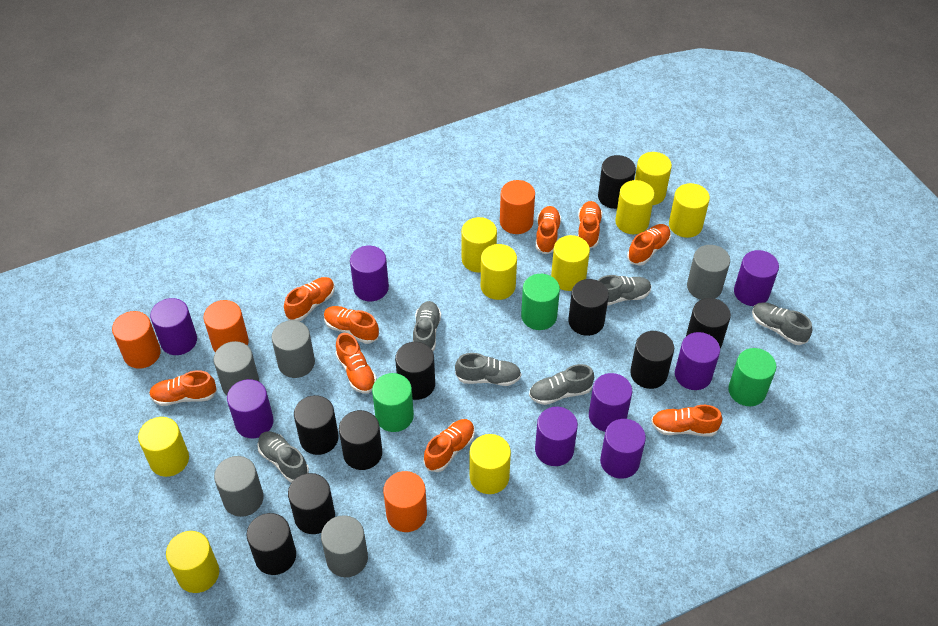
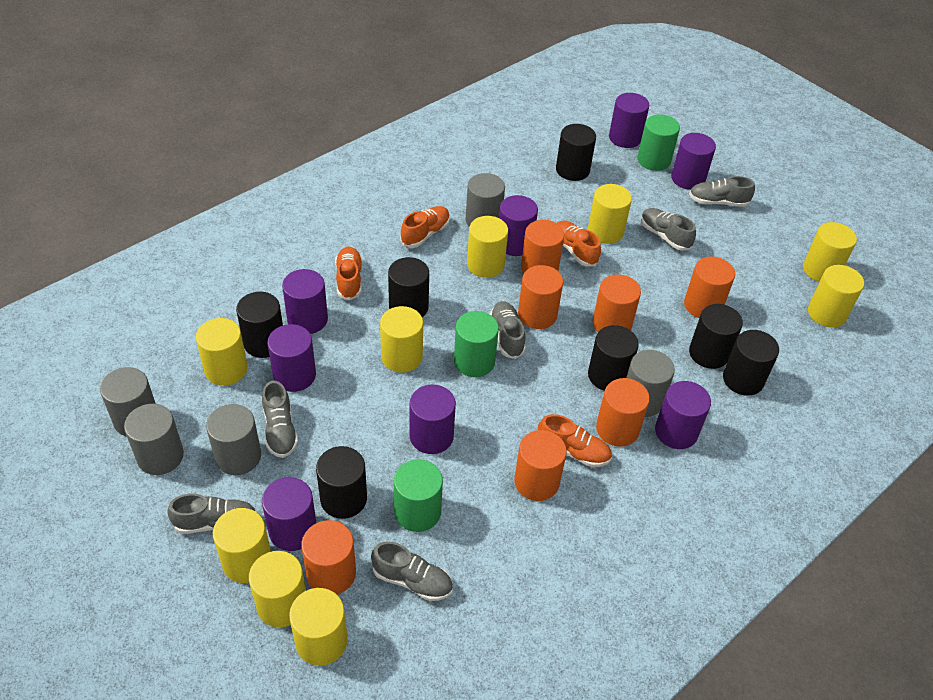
black cylinder: [246,513,296,575] [288,473,335,534] [294,395,339,455] [339,410,382,470] [395,342,435,400] [568,279,609,336] [598,155,636,209] [630,331,674,389] [686,298,731,348] = 9 -> [236,292,283,358] [316,446,367,519] [388,257,429,317] [556,124,596,181] [588,325,639,391] [689,304,743,369] [723,330,779,396] = 7
orange cylinder: [112,311,161,369] [203,300,249,352] [383,471,427,532] [500,180,535,234] = 4 -> [301,520,356,594] [514,430,567,501] [518,265,563,329] [521,220,564,273] [593,274,641,332] [596,378,650,447] [684,257,735,318] = 7
orange shoe: [149,370,217,406] [284,277,335,321] [324,306,379,344] [335,333,377,394] [424,419,475,472] [536,206,561,254] [578,201,602,248] [627,224,671,266] [651,405,722,437] = 9 -> [335,246,363,300] [400,206,450,248] [538,414,612,467] [557,220,601,267] = 4

